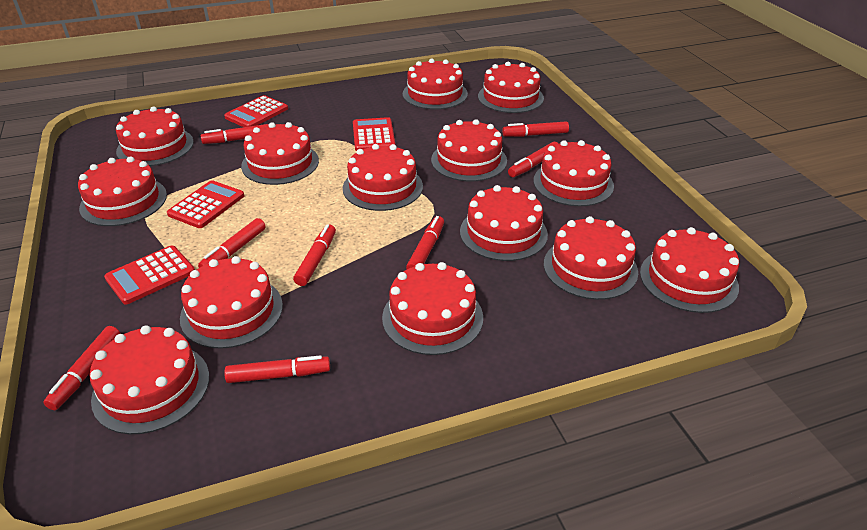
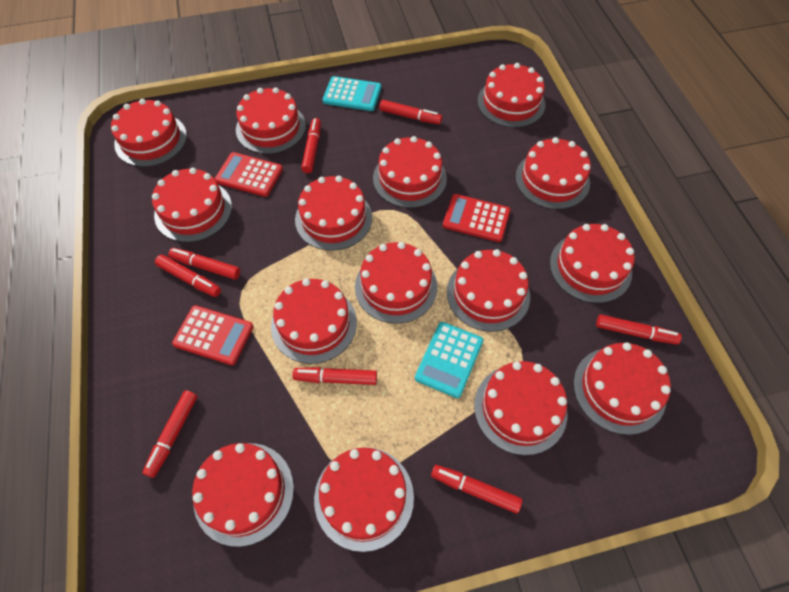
red cake: [78,156,167,226] [90,325,209,434] [116,107,194,166] [180,256,283,349] [241,122,319,185] [343,144,423,211] [382,262,483,355] [403,59,468,109] [431,119,507,181] [460,185,548,261] [478,62,544,113] [533,140,614,206] [544,216,638,300] [640,227,739,313] = 14 -> [111,99,187,167] [152,168,232,242] [192,443,294,547] [236,87,306,154] [271,278,357,364] [295,176,372,251] [314,447,414,552] [355,242,437,324] [373,136,447,208] [447,249,530,332] [474,361,567,455] [477,63,546,127] [515,137,591,209] [550,224,635,303] [573,342,671,435] = 15
red calculator: [104,245,195,305] [167,180,244,228] [224,95,288,127] [353,117,395,151] = 4 -> [172,305,253,365] [215,152,283,197] [443,194,511,242] = 3
turquoise calculator: none = 0 -> [323,76,381,111] [415,322,483,398] = 2

